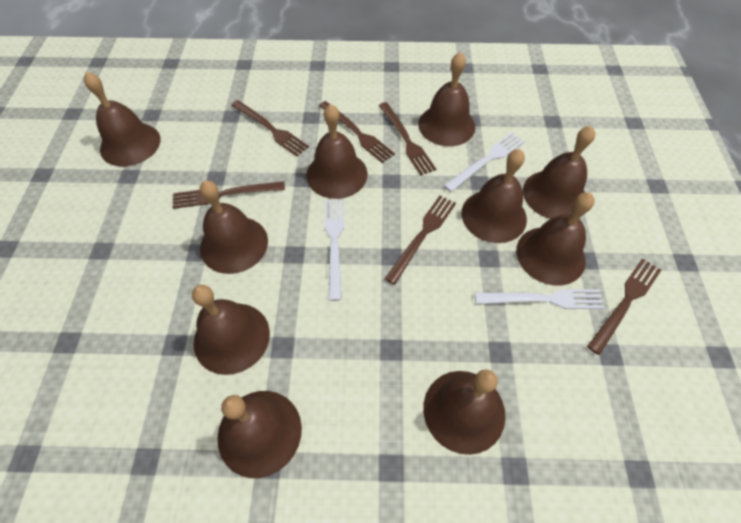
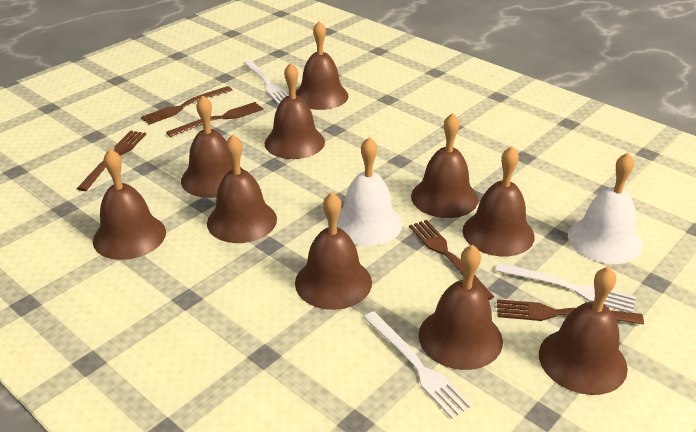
brown fork: [172,181,285,209] [231,100,309,156] [319,101,395,163] [379,102,436,175] [384,195,456,285] [587,258,661,355] = 6 -> [77,131,146,191] [141,86,232,125] [166,102,263,137] [409,220,494,300] [497,299,644,324] = 5
white bell: none = 0 -> [337,137,403,246] [568,153,642,264] = 2

